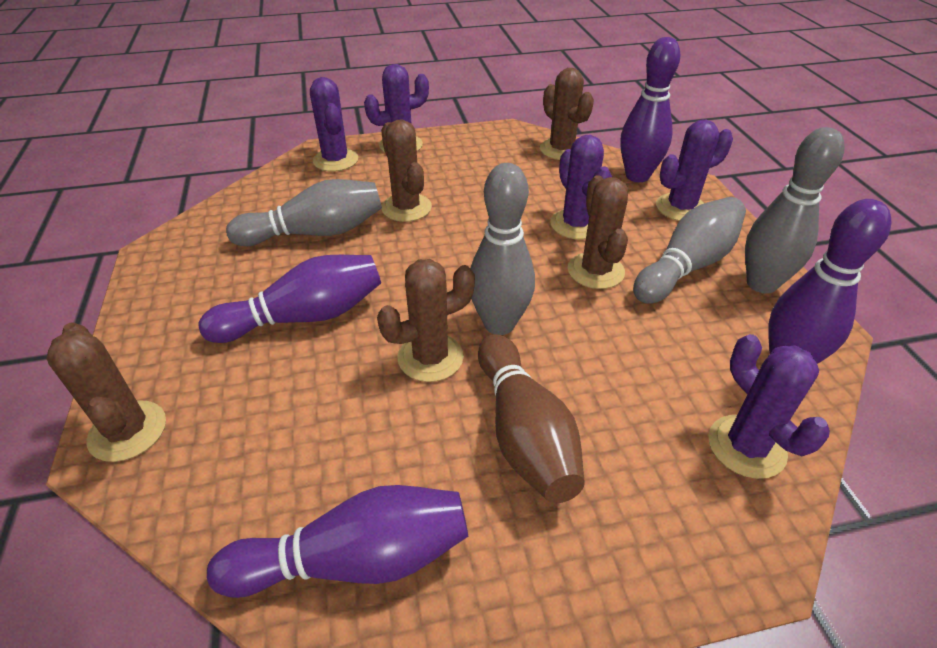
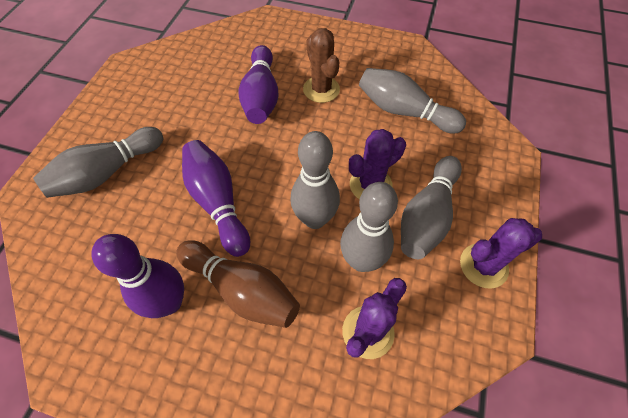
brown cactus: [46,323,166,462] [377,259,475,382] [381,120,432,222] [540,68,594,160] [568,175,628,289] = 5 -> [303,28,340,103] = 1
grey bowling pin: [226,179,382,246] [470,163,535,335] [633,197,746,304] [745,127,845,294] = 4 -> [33,127,163,198] [290,131,340,229] [340,182,398,272] [359,68,466,133] [401,156,462,259] = 5
purple bowling pin: [199,255,381,343] [207,485,468,598] [621,37,680,182] [768,199,892,364] = 4 -> [92,234,184,318] [182,140,250,257] [238,45,279,124] = 3
purple cactus: [310,77,358,171] [364,64,429,152] [550,135,612,240] [656,120,733,221] [708,334,830,479] = 5 -> [342,278,407,359] [349,129,406,199] [460,218,542,289] = 3

